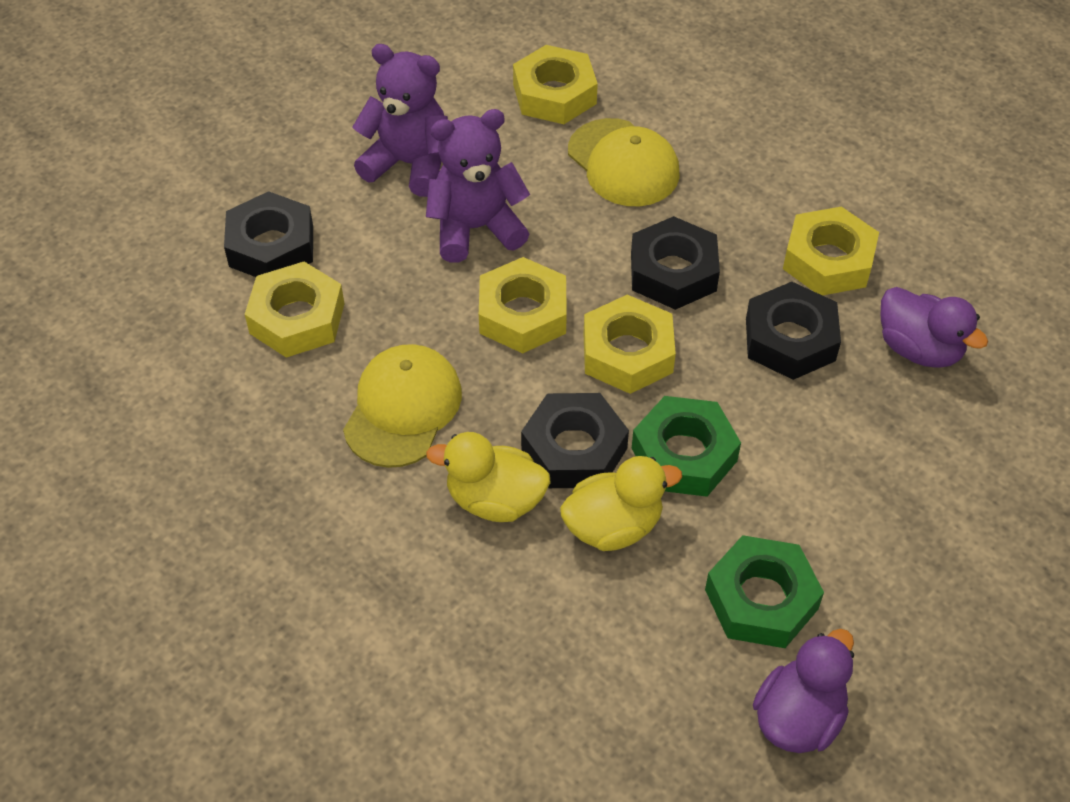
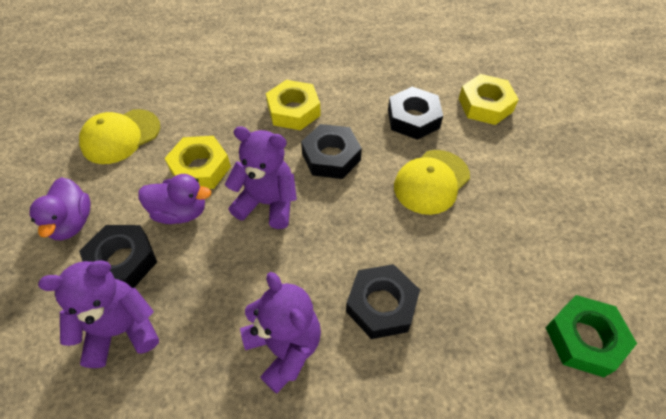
green nut: [632,396,741,497] [705,535,824,648] = 2 -> [545,295,637,377] = 1
purple teddy bear: [352,44,448,197] [426,109,530,263] = 2 -> [38,260,159,368] [225,126,297,229] [240,272,321,394] = 3
yellow duck: [426,432,551,522] [560,456,682,551] = 2 -> none = 0
yellow nut: [245,262,344,358] [479,257,567,353] [513,45,598,124] [584,295,676,394] [783,206,879,296] = 5 -> [164,136,231,189] [266,80,321,130] [459,74,519,125] = 3

